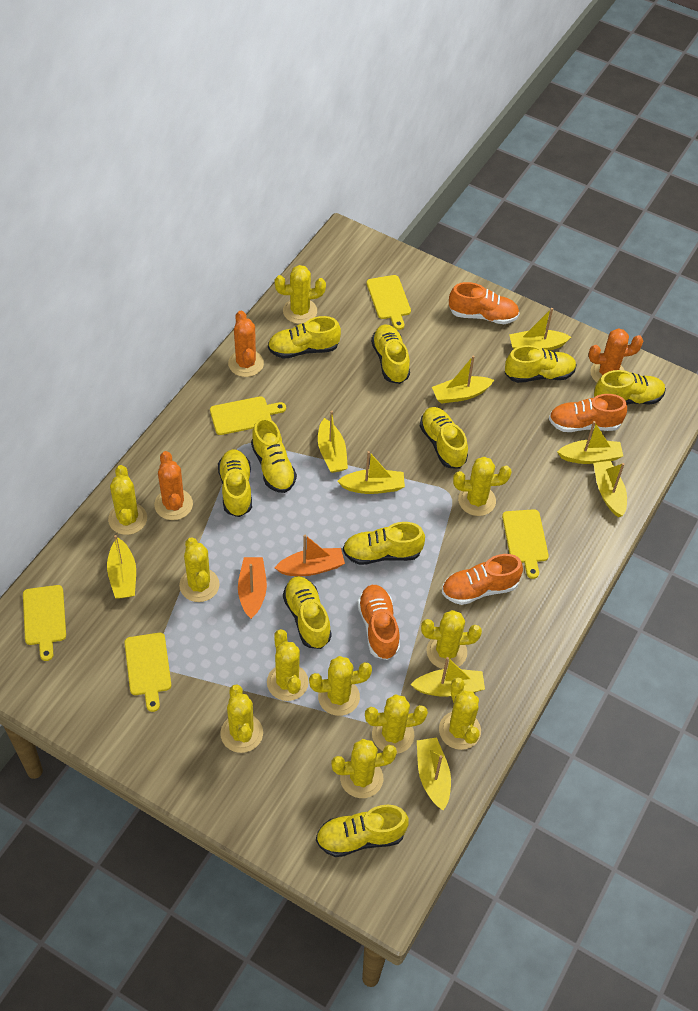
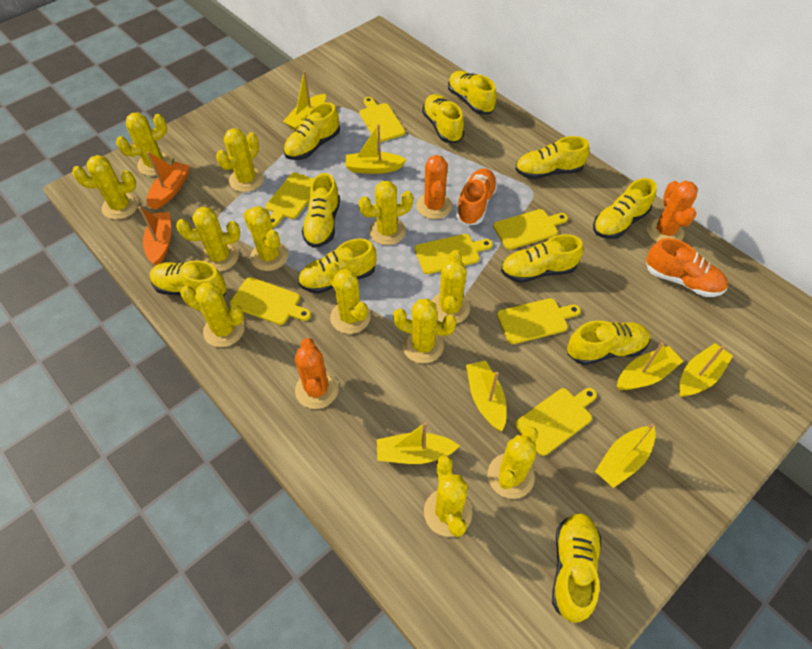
orange shoe: [357,585,400,660] [442,554,523,605] [449,282,520,324] [549,394,627,432] = 4 -> [456,168,498,226] [646,238,728,297] = 2
yellow boat: [107,535,136,599] [318,411,348,473] [337,451,405,494] [410,657,485,697] [417,737,451,811] [432,356,494,404] [509,308,571,351] [557,421,623,464] [593,461,627,517] = 9 -> [283,70,326,131] [345,124,407,174] [377,422,459,464] [466,360,507,431] [595,423,656,488] [617,342,683,390] [679,343,733,397] = 7
yellow cactus: [108,465,147,535] [179,537,220,602] [220,685,263,753] [267,629,309,701] [275,265,326,324] [309,656,372,716] [331,739,397,798] [365,694,428,754] [421,610,482,669] [439,677,481,750] [453,457,511,516] = 11 -> [72,155,138,220] [116,112,172,176] [176,207,240,272] [180,282,245,347] [216,128,264,192] [244,206,289,271] [326,263,371,334] [359,181,413,245] [393,299,456,363] [424,455,473,537] [432,250,470,323] [488,427,538,499] = 12
yellow cutting board: [23,585,66,661] [124,633,171,712] [210,396,286,435] [367,275,411,330] [502,509,549,579] = 5 -> [230,277,311,325] [266,172,313,227] [359,97,405,142] [415,234,493,274] [493,209,568,250] [497,298,581,344] [515,388,597,456] = 7
yellow shoe: [218,449,252,517] [251,417,297,493] [268,316,341,359] [283,576,332,649] [316,805,409,857] [343,522,425,565] [371,325,410,384] [420,407,468,469] [505,345,576,383] [594,370,666,405] = 10 -> [149,260,226,296] [284,102,340,160] [298,238,377,294] [302,173,340,248] [422,94,464,143] [448,71,497,115] [501,234,583,283] [515,136,589,179] [552,514,601,623] [567,320,650,365] [593,178,657,239] = 11

